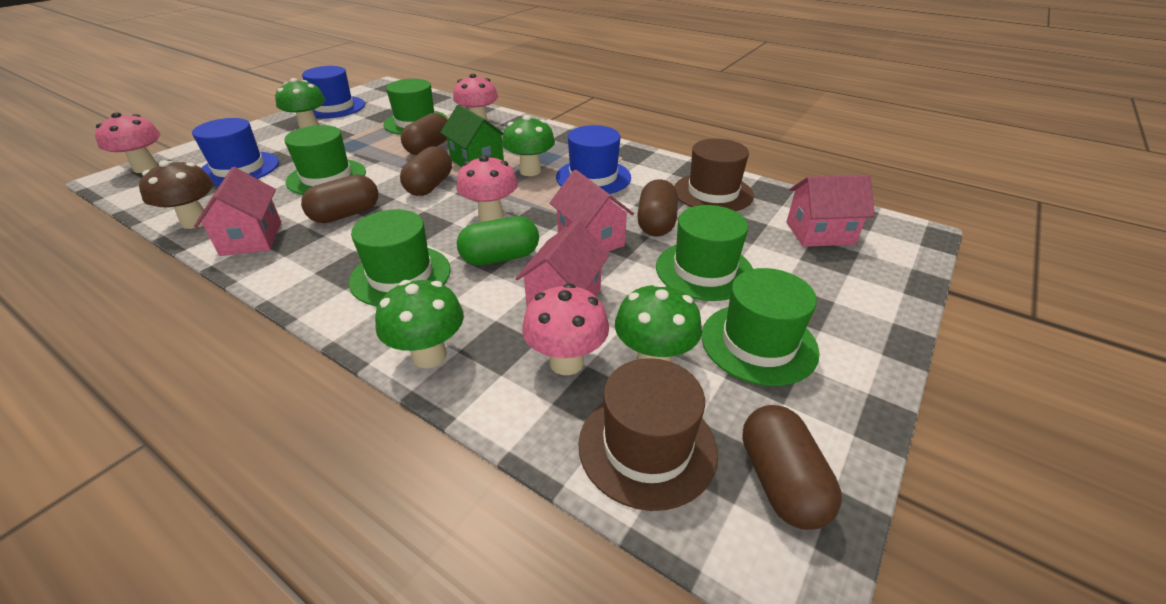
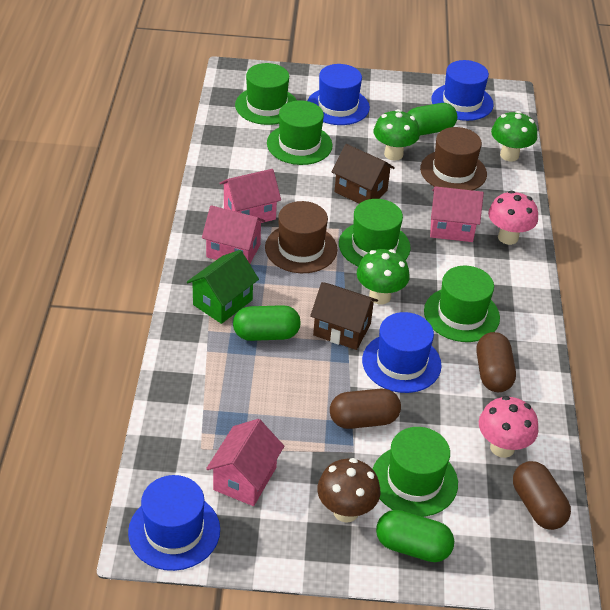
blue hat: [192,118,279,186] [302,66,365,119] [556,125,631,194] = 3 -> [128,475,220,571] [307,64,370,125] [362,312,442,393] [431,60,494,121] = 4
brown capsule: [301,174,378,223] [400,146,452,196] [401,113,448,155] [637,179,678,237] [742,405,842,530] = 5 -> [330,389,401,429] [477,332,516,392] [513,461,571,530] = 3
brown house: none = 0 -> [310,282,378,350] [332,144,395,203] = 2
green capsule: [457,216,539,266] = 1 -> [233,305,301,341] [376,510,454,562] [408,103,457,136] = 3
green mushroom: [275,78,325,129] [375,280,464,368] [502,115,555,176] [615,282,702,362] = 4 -> [357,249,410,305] [374,109,420,161] [491,111,537,162] = 3
pink mushroom: [95,112,161,173] [453,74,498,121] [456,155,518,222] [522,283,609,375] = 4 -> [479,396,538,458] [488,191,538,245] = 2

